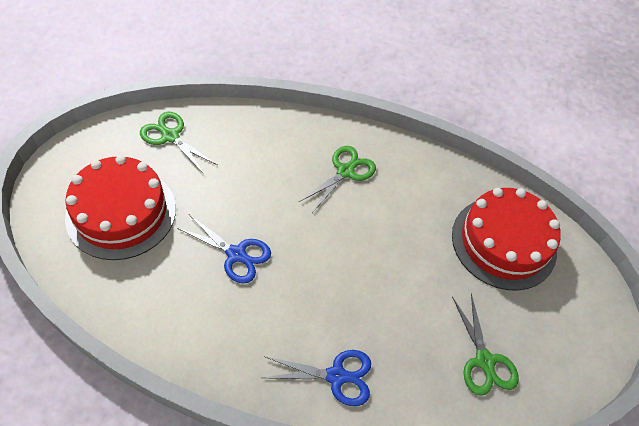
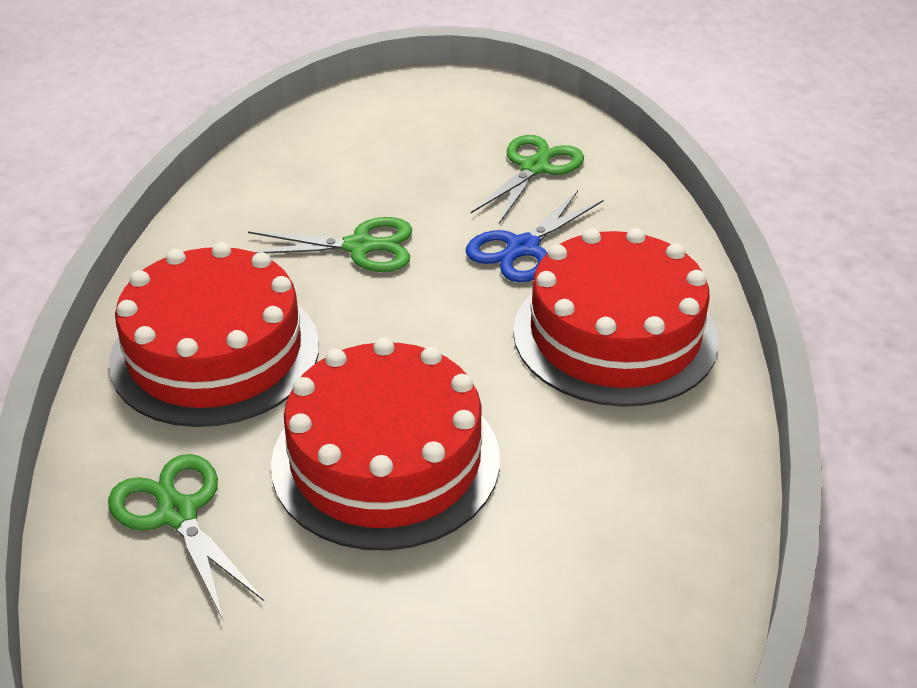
blue scissors: [177,214,271,284] [262,350,371,406] = 2 -> [466,191,603,282] = 1
red cake: [65,155,176,260] [452,188,561,291] = 2 -> [109,242,319,427] [271,338,500,551] [513,228,719,407] = 3

